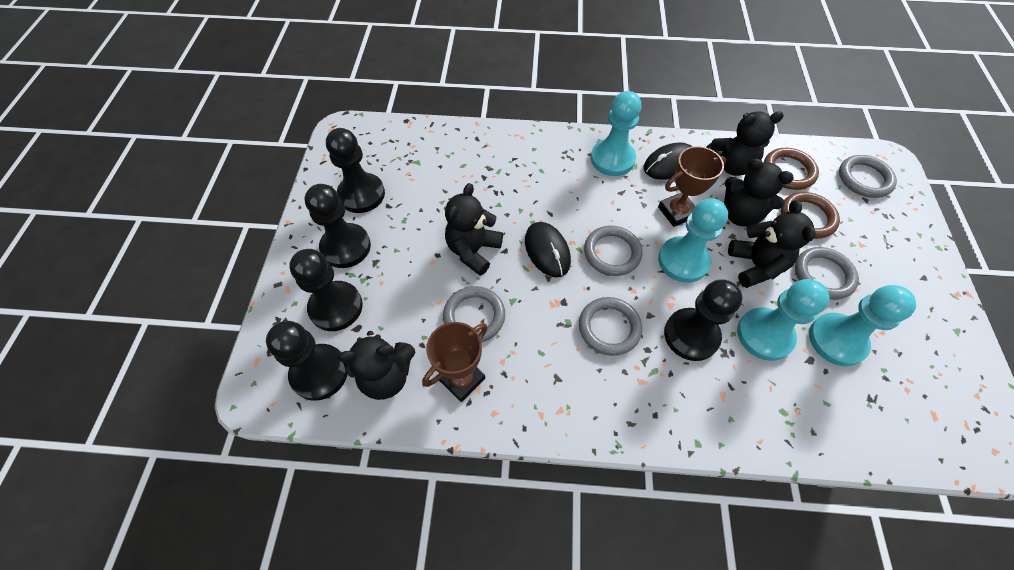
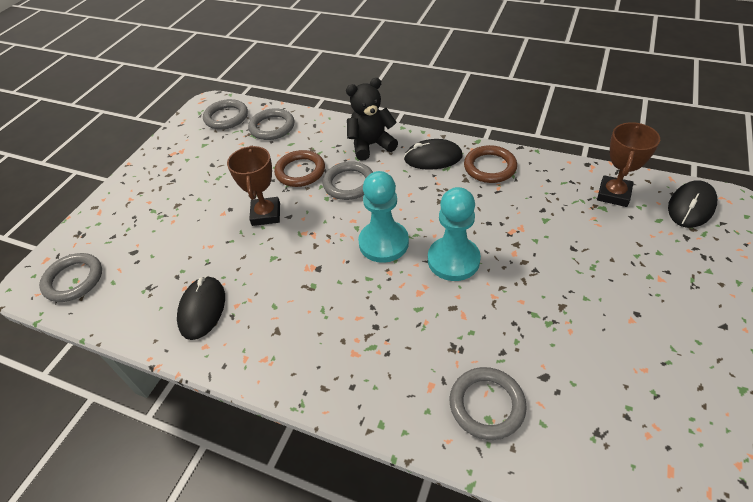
black mouse: [525,222,571,278] [644,143,693,180] = 2 -> [177,276,225,340] [404,139,463,170] [668,180,717,228] = 3
black pawn: [266,321,347,401] [289,249,363,331] [305,184,371,268] [326,128,385,213] [664,279,742,361] = 5 -> none = 0
black teddy bear: [338,331,415,400] [445,183,503,276] [706,111,784,176] [724,159,794,227] [728,200,816,288] = 5 -> [346,78,398,161] = 1
turquoise pawn: [591,91,642,176] [658,199,728,283] [737,279,830,361] [809,285,916,366] = 4 -> [358,171,409,263] [428,187,481,281] = 2

